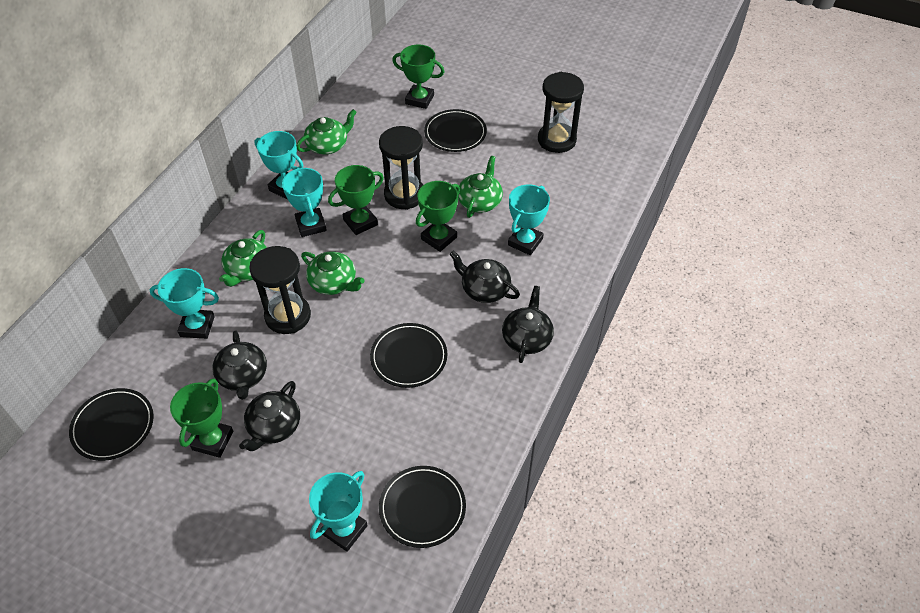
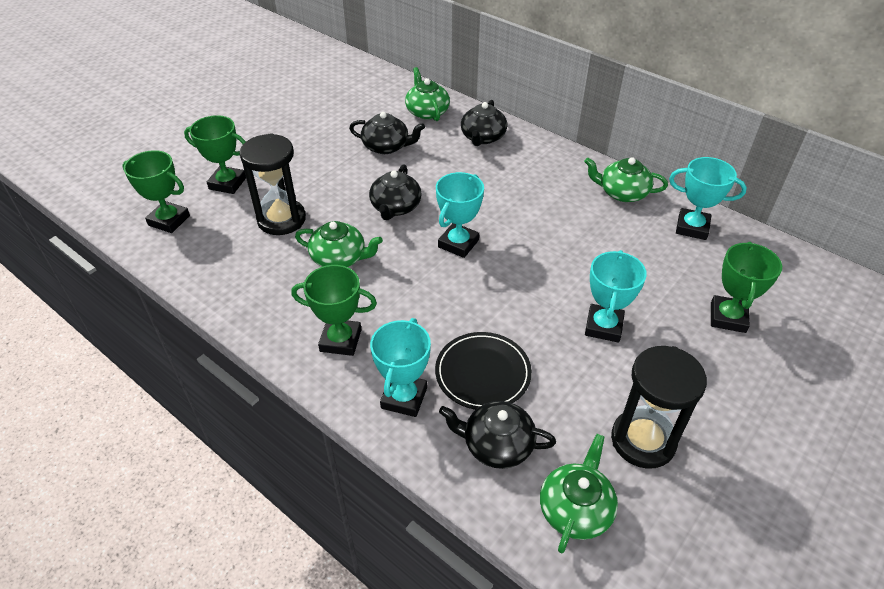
black hourglass: [249,246,311,334] [379,126,423,210] [538,72,584,153] = 3 -> [240,133,306,235] [611,346,707,469] = 2
black plate: [69,388,154,461] [370,323,447,388] [379,466,466,548] [424,109,487,152] = 4 -> [435,332,532,410] = 1
turquoise trophy: [150,268,219,339] [254,131,303,200] [282,167,327,237] [309,471,368,552] [508,184,550,255] = 5 -> [370,318,431,417] [436,172,484,258] [585,250,647,343] [669,157,747,240] = 4

